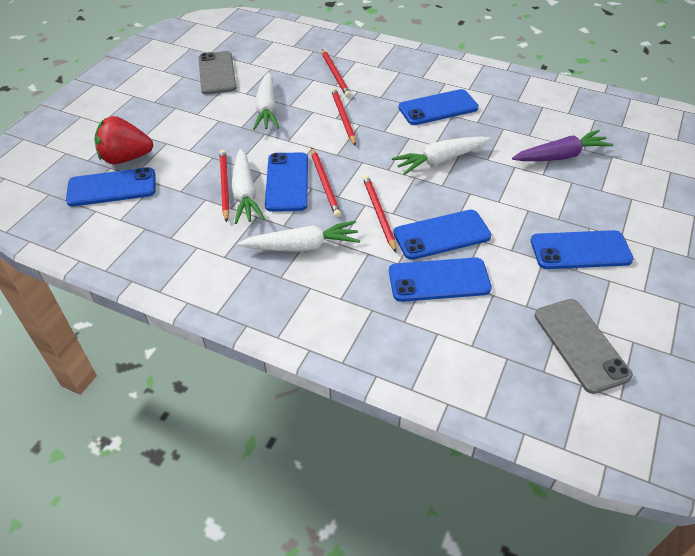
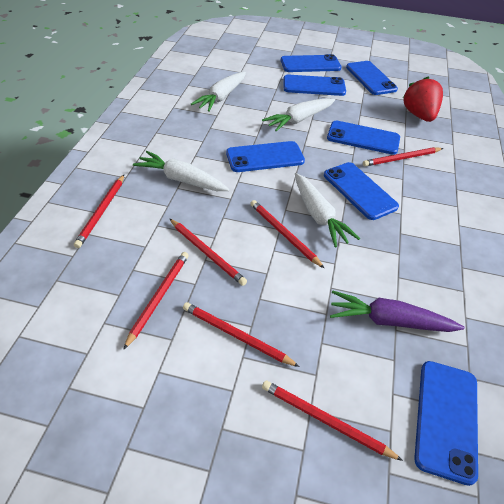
blue phone: [66,167,155,206] [265,152,308,212] [389,257,492,302] [393,210,492,260] [399,89,479,125] [531,230,634,269] = 6 -> [226,141,305,172] [281,54,341,72] [283,75,346,96] [324,162,399,220] [327,121,400,155] [346,61,398,95] [414,361,478,486] = 7
grey phone: [198,51,237,94] [535,299,633,394] = 2 -> none = 0
red pencil: [220,150,230,222] [311,148,341,217] [322,49,351,97] [331,88,356,146] [363,175,396,252] = 5 -> [74,175,124,248] [123,252,189,350] [169,218,247,286] [183,302,300,367] [250,200,325,269] [262,380,403,461] [363,147,443,166] = 7

